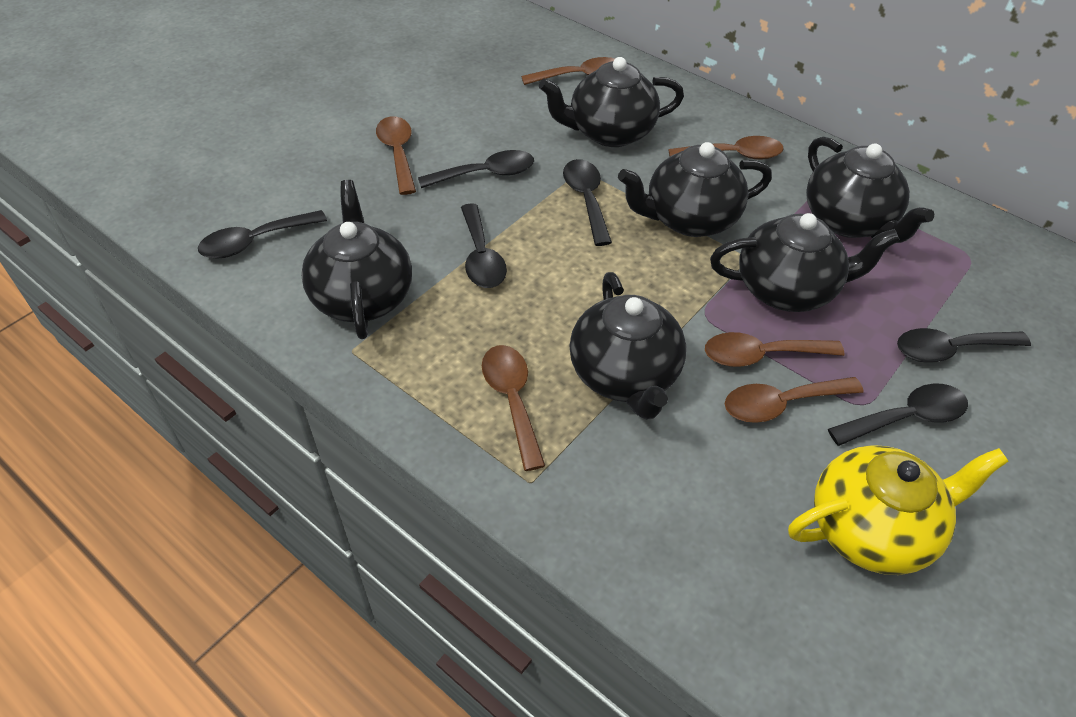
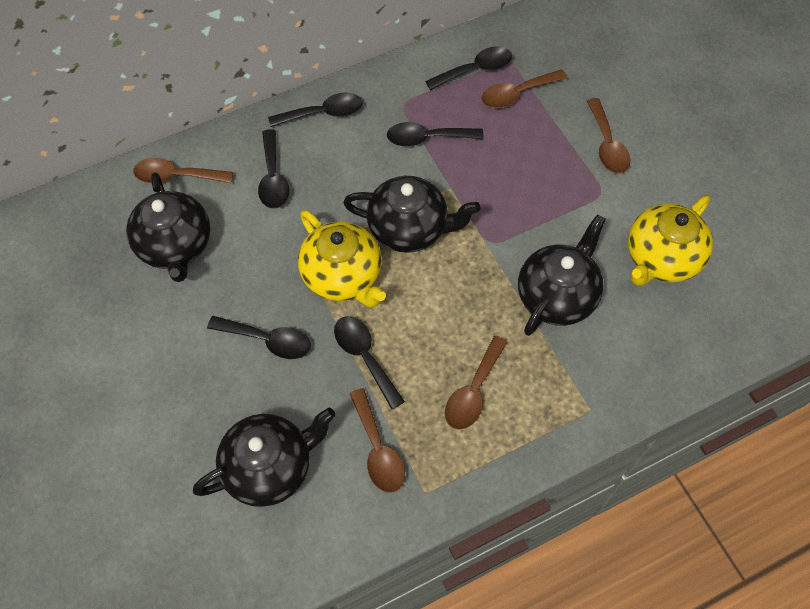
black teapot: [301,180,412,339] [539,57,684,147] [569,272,686,420] [618,142,772,237] [710,213,900,312] [806,137,934,243] = 6 -> [126,172,210,282] [193,407,335,507] [343,176,481,253] [518,214,606,336] = 4
brown spoon: [376,116,416,195] [482,345,545,471] [521,57,615,85] [668,136,783,160] [705,332,845,367] [725,377,864,423] = 6 -> [133,158,233,183] [349,388,405,493] [445,336,508,430] [482,70,567,108] [587,98,630,173] = 5
yellow teapot: [788,445,1009,575] = 1 -> [298,210,386,307] [628,195,713,286] = 2

